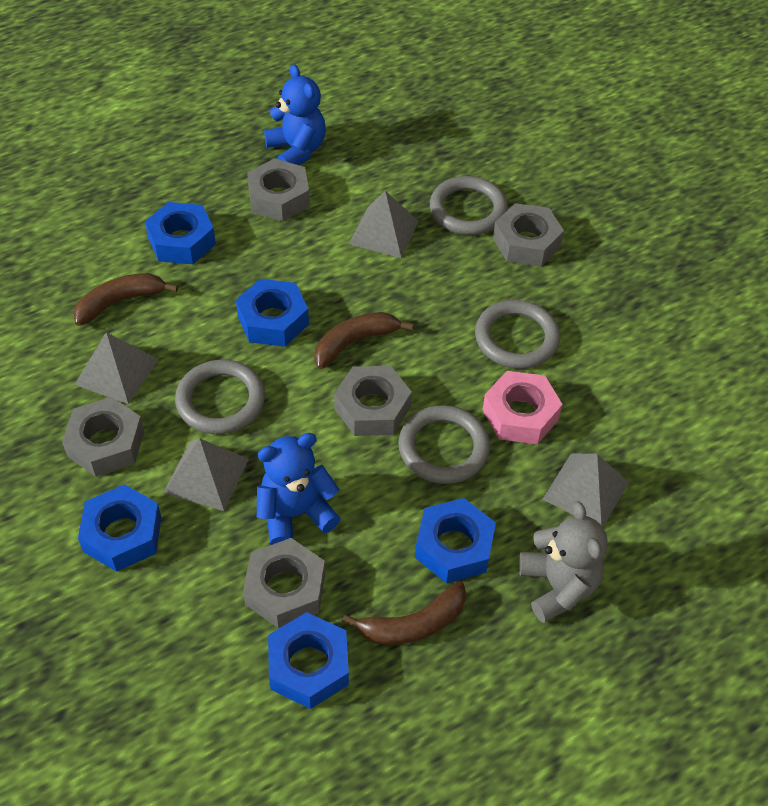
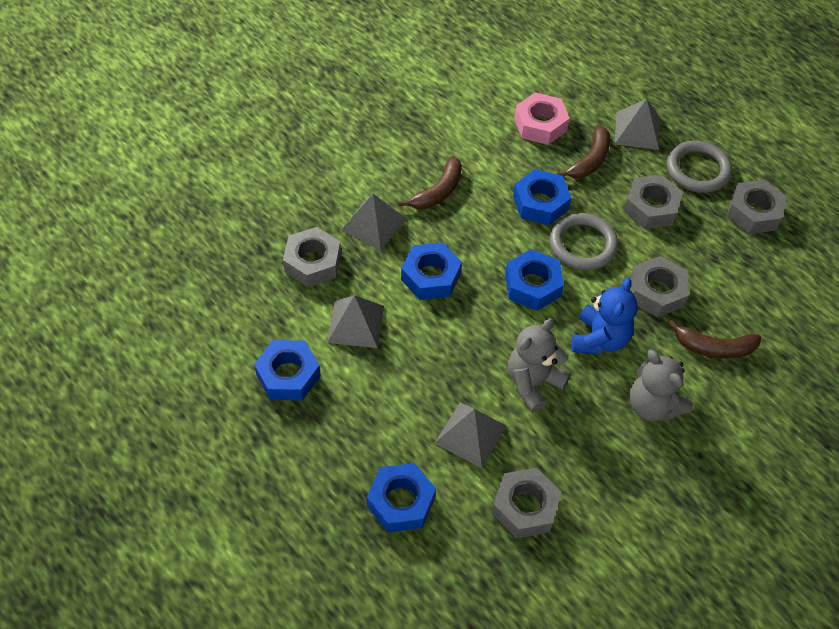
blue teddy bear: [257,433,341,545] [264,64,326,165] = 2 -> [572,278,638,355] = 1
grey ring: [175,360,265,434] [398,405,490,484] [430,176,508,235] [475,300,560,369] = 4 -> [549,213,618,271] [667,141,732,193] = 2
grey teddy bear: [519,501,608,623] = 1 -> [508,318,571,412] [629,350,693,422] = 2

